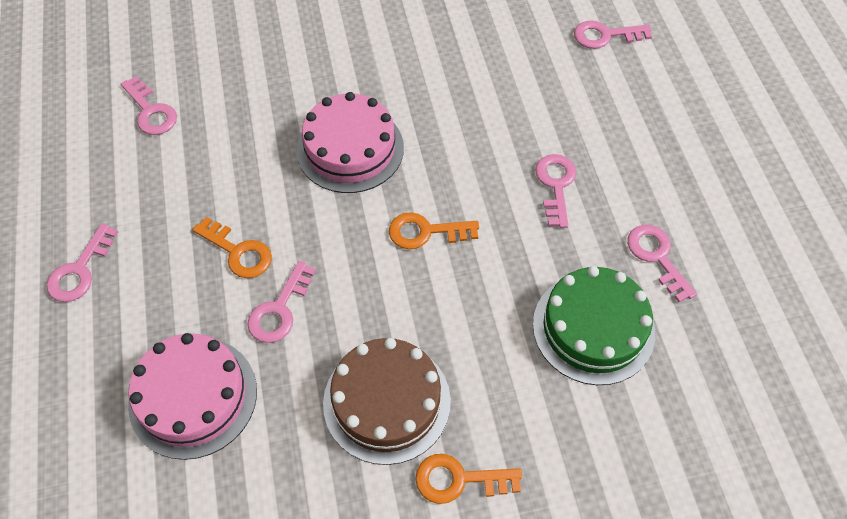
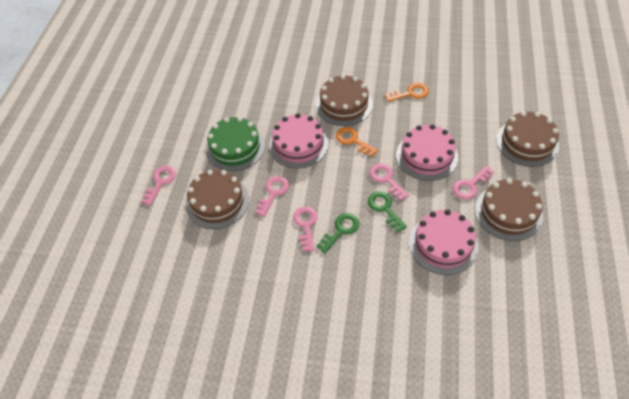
brown cake: [323,338,451,465] = 1 -> [186,170,249,229] [316,75,373,126] [475,178,543,241] [496,111,559,167] = 4
green key: none = 0 -> [317,213,359,253] [368,192,407,232] = 2
orange key: [193,217,272,278] [389,212,479,249] [415,454,522,504] = 3 -> [336,127,378,157] [385,83,429,102] = 2
pink cake: [128,333,257,460] [297,92,404,193] = 2 -> [269,113,329,168] [396,124,458,181] [409,209,478,275] = 3
pink key: [46,223,118,302] [121,76,177,135] [247,261,316,343] [535,154,577,228] [574,21,652,49] [627,225,697,302] = 6 -> [141,166,176,206] [255,176,289,217] [293,207,318,251] [369,163,409,201] [453,166,494,200] = 5

